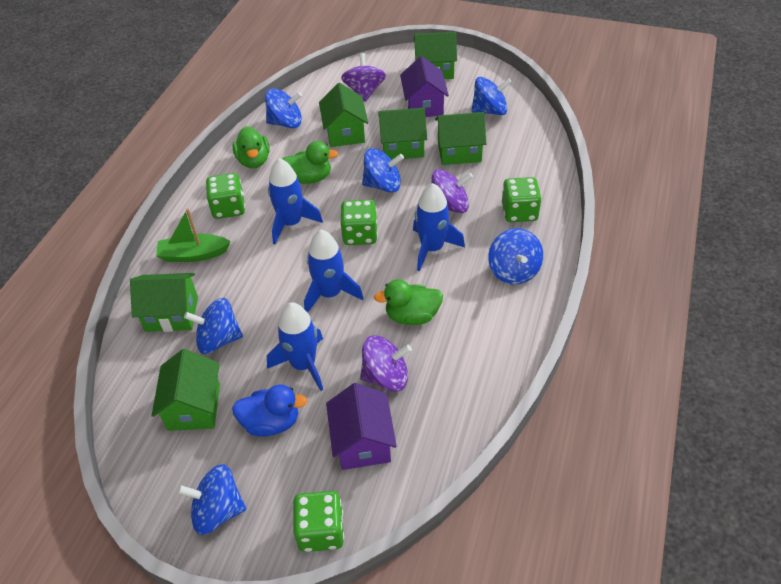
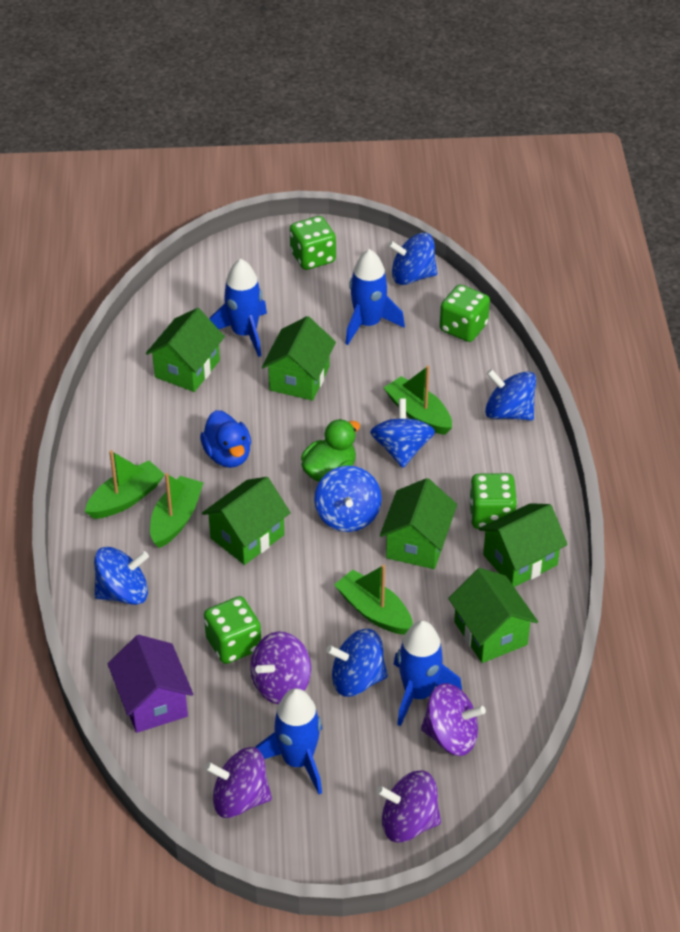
green boat: [156,208,231,262] = 1 -> [85,450,165,519] [150,473,204,548] [334,564,413,635] [384,366,452,435] = 4
green duck: [232,126,270,168] [282,141,339,184] [374,279,443,325] = 3 -> [301,419,360,482] = 1
purple house: [326,383,397,470] [400,56,449,117] = 2 -> [108,635,193,733] = 1
purple spinning top: [341,53,386,102] [360,336,412,392] [431,169,473,213] = 3 -> [205,747,272,818] [250,631,311,704] [377,770,441,842] [421,683,486,756] = 4

